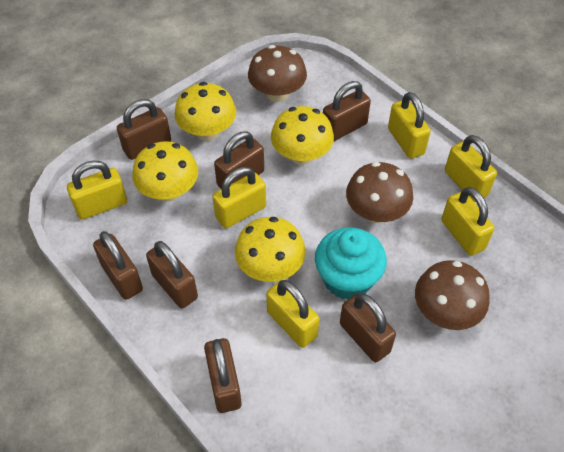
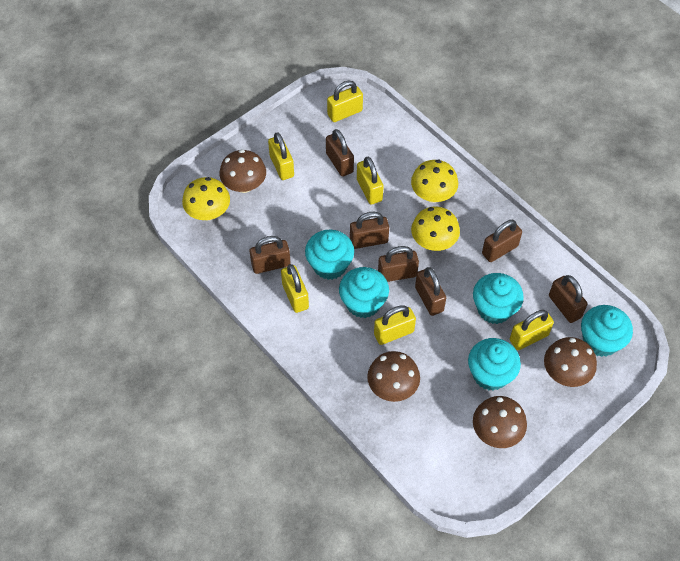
brown mushroom: [248,45,307,102] [346,162,413,223] [415,260,490,330] = 3 -> [219,149,266,193] [367,351,420,402] [473,396,527,448] [544,337,597,387] = 4
turquoise cupcake: [315,227,387,300] = 1 -> [305,230,354,280] [339,267,389,318] [468,338,521,391] [473,273,524,324] [581,305,633,357] = 5
yellow mushroom: [132,141,198,202] [175,82,236,141] [235,217,306,282] [271,106,334,165] = 4 -> [182,177,230,221] [411,160,458,203] [411,207,460,251] = 3

